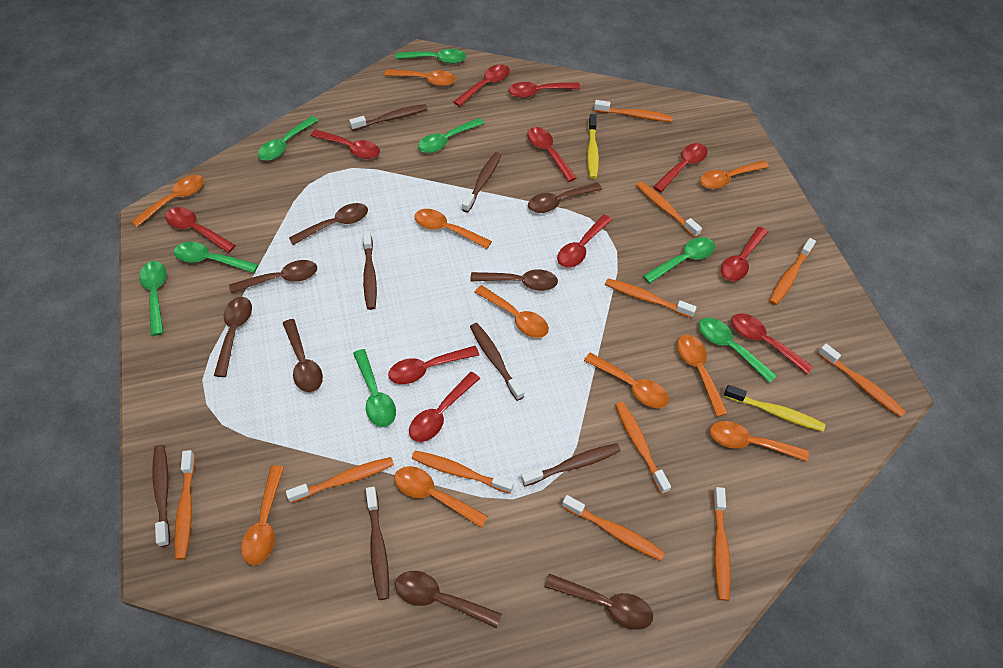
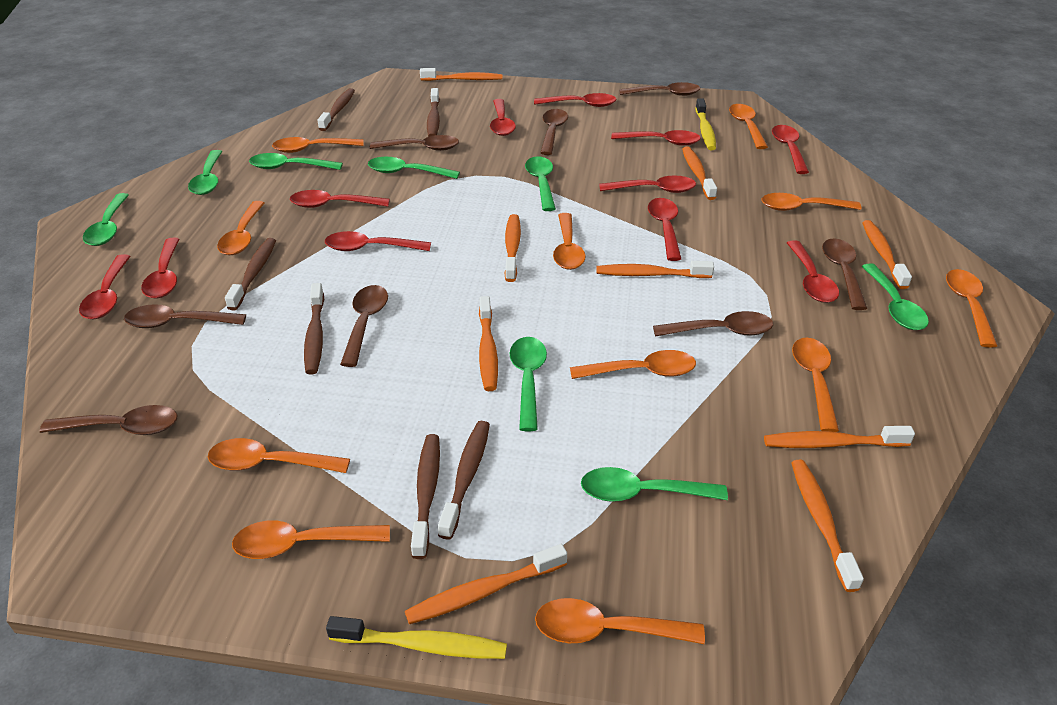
brown toothbrush: [152,445,170,547] [349,104,427,131] [363,231,377,310] [366,487,389,600] [462,152,501,213] [470,323,524,401] [521,443,621,486] = 7 -> [225,238,276,311] [304,283,324,375] [318,88,355,131] [411,434,440,559] [427,88,440,137] [438,421,490,540] = 6
orange spoon: [131,175,204,227] [241,465,284,565] [384,69,456,86] [394,466,488,528] [414,209,492,249] [474,285,549,338] [584,352,669,408] [677,335,728,417] [700,161,769,189] [710,421,809,462] = 10 -> [208,438,350,473] [217,201,265,255] [232,521,390,559] [272,137,364,153] [535,598,705,644] [553,213,586,270] [570,350,696,379] [729,104,768,149] [761,193,862,211] [792,338,839,432] [946,269,997,348] = 11
orange toothbrush: [174,450,195,560] [286,457,394,503] [412,451,514,494] [562,495,665,561] [594,100,673,122] [605,279,697,318] [615,402,671,494] [636,181,702,238] [713,487,731,601] [769,238,816,305] [818,344,906,418] = 11 -> [405,544,567,624] [420,68,502,81] [479,296,498,391] [505,214,521,282] [596,261,714,278] [682,147,717,200] [764,426,915,448] [791,459,864,592] [862,220,912,289] = 9

